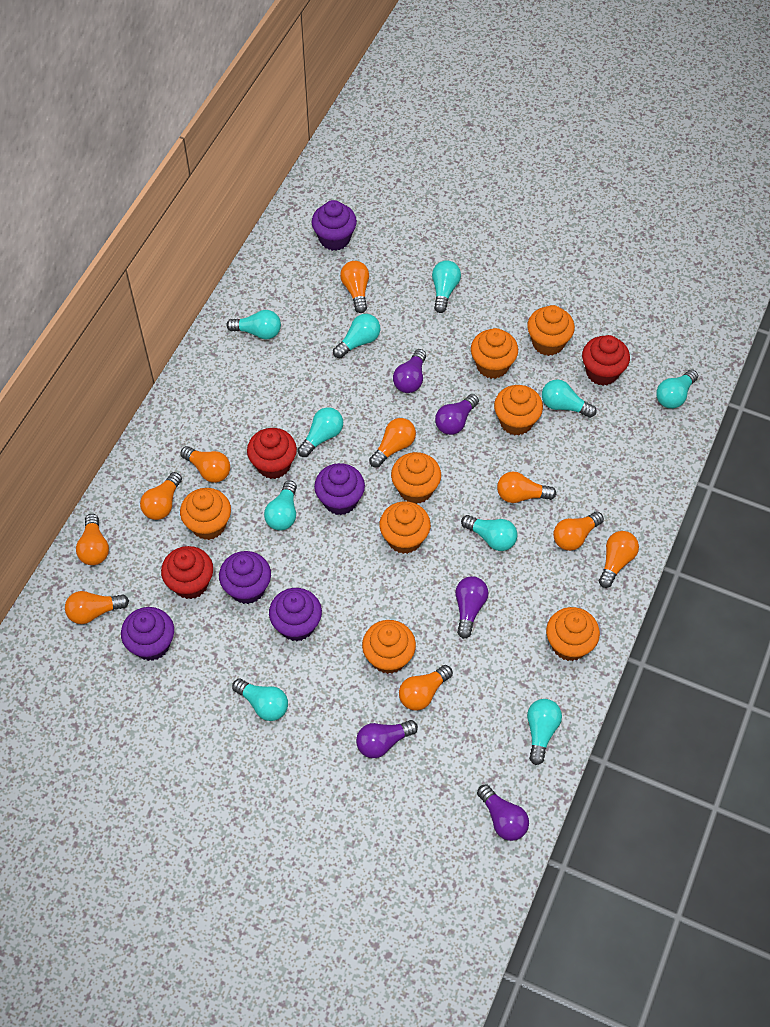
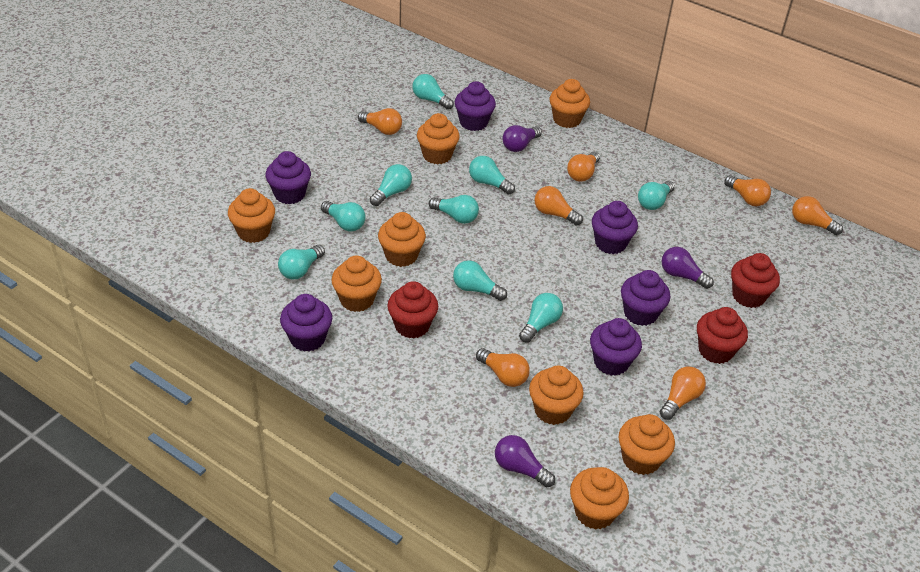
orange light bulb: [65,591,129,624] [76,514,109,565] [140,472,182,520] [180,446,230,483] [340,261,369,313] [369,418,416,467] [399,665,453,711] [497,472,556,503] [553,511,604,551] [599,531,639,588] = 10 -> [358,108,402,135] [476,348,530,387] [534,186,583,226] [567,151,600,182] [660,366,706,420] [724,175,771,206] [792,196,843,235] = 7
purple cupcake: [121,607,174,661] [219,551,271,604] [269,588,322,641] [312,200,357,251] [314,463,365,515] = 5 -> [265,151,311,204] [280,294,332,352] [455,81,496,131] [590,318,642,376] [592,201,638,254] [621,270,670,326] = 6
purple light bulb: [356,720,418,758] [393,349,426,393] [435,394,479,435] [455,576,488,639] [477,784,529,841] = 5 -> [495,435,555,487] [502,125,542,152] [662,247,714,289] = 3
turquoise light bulb: [226,310,281,340] [232,679,288,721] [264,480,297,531] [297,407,343,457] [333,314,380,358] [432,260,461,313] [461,515,518,551] [527,699,562,765] [542,379,596,418] [656,369,698,409] = 10 -> [278,245,325,280] [321,201,366,231] [370,164,412,206] [412,74,454,110] [429,195,479,224] [453,260,507,301] [469,156,515,195] [519,293,563,343] [638,181,675,210] = 9

